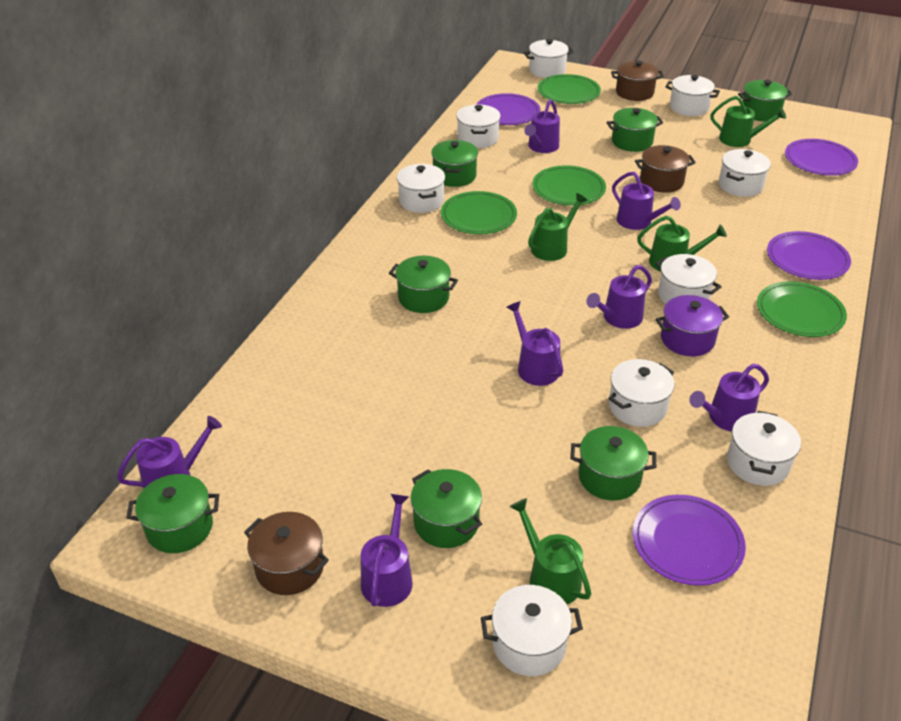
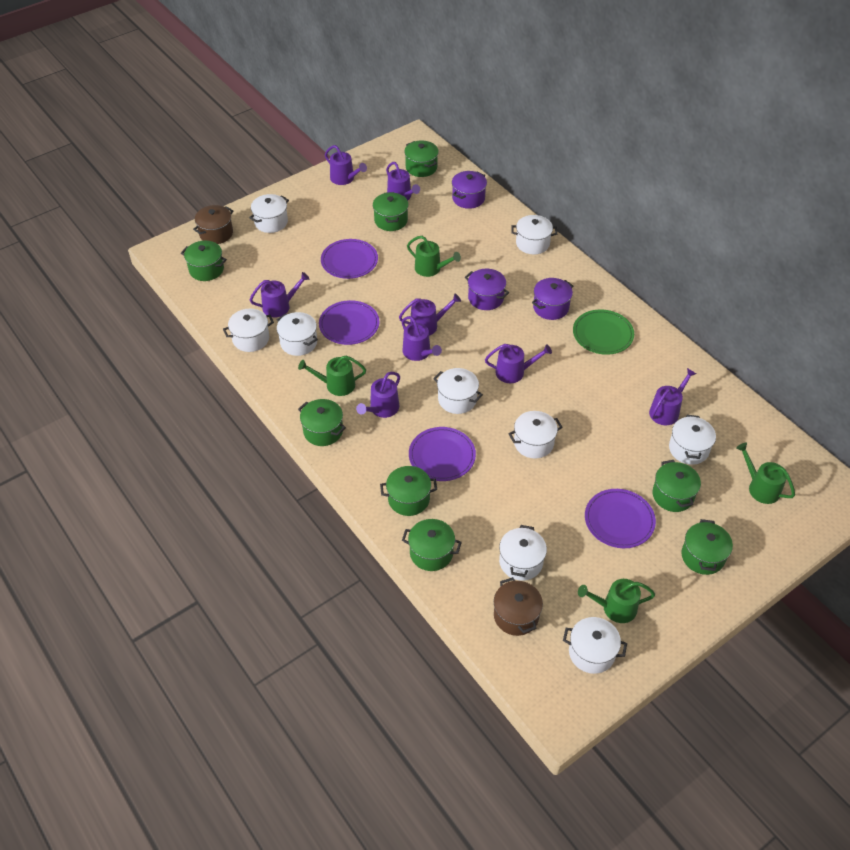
brown pot: [244,512,329,595] [611,60,664,101] [635,145,696,193] = 3 -> [193,205,233,244] [494,577,543,636] = 2
green plate: [441,191,517,235] [532,165,606,206] [537,74,601,104] [757,281,847,337] = 4 -> [573,309,634,355] = 1
green pot: [126,474,219,553] [389,256,458,313] [411,469,482,548] [431,140,478,187] [570,426,656,501] [607,108,663,152] [738,80,792,121] = 7 -> [181,241,227,281] [298,399,346,446] [373,192,409,231] [380,466,437,516] [402,519,462,571] [404,140,439,177] [652,460,701,512] [681,519,733,575] = 8
purple pot: [655,295,729,356] = 1 -> [452,171,487,209] [465,269,509,310] [532,278,573,320] = 3
purple watering can: [117,416,222,489] [361,494,413,607] [507,301,563,386] [524,99,560,153] [586,265,652,329] [612,172,681,230] [689,364,769,432] = 7 -> [250,272,309,317] [325,145,367,185] [356,372,400,418] [386,162,420,200] [399,294,461,336] [402,316,442,361] [485,344,552,383] [649,368,696,425] = 8

